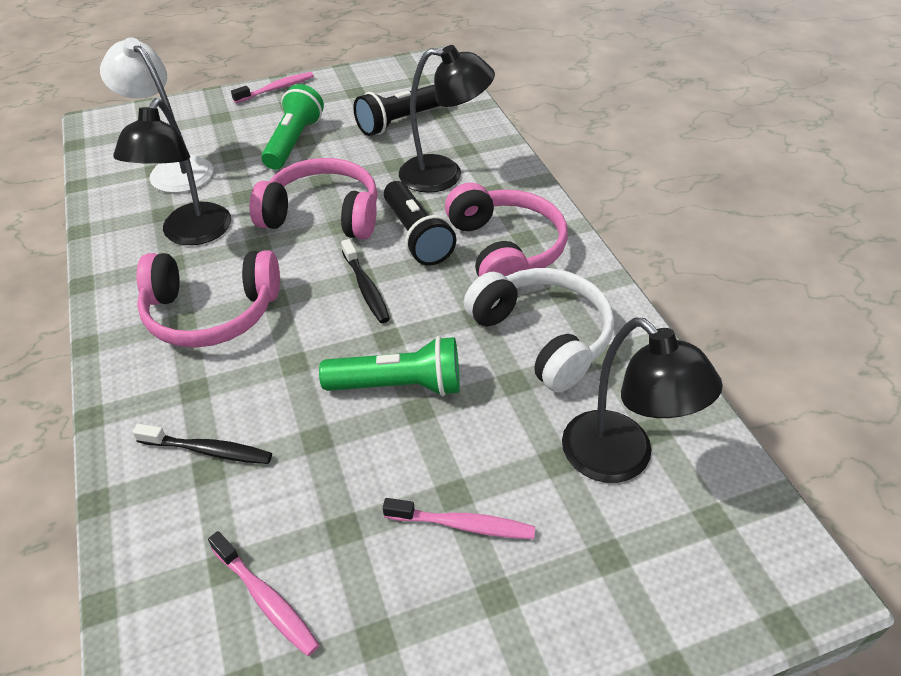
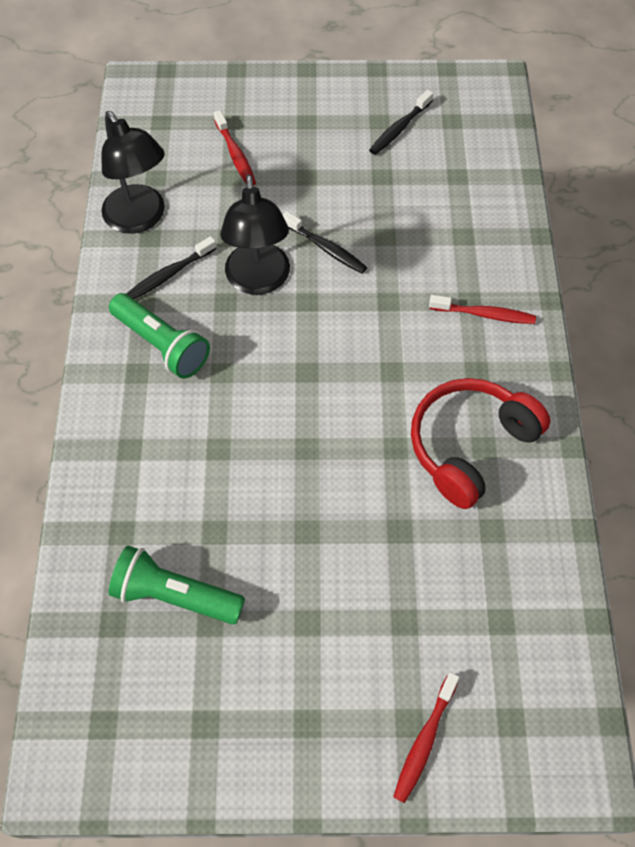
black flashlight: [353,85,440,136] [384,181,456,265] = 2 -> none = 0
black lamp: [113,98,231,245] [399,45,495,193] [562,318,723,483] = 3 -> [101,111,165,234] [220,174,290,295] = 2
black toothbrush: [133,424,272,464] [341,239,390,323] = 2 -> [126,236,217,299] [283,211,367,273] [369,90,433,155] = 3
pink headphones: [136,250,280,348] [250,158,378,239] [445,182,568,277] = 3 -> none = 0
pink toothbrush: [208,531,319,656] [231,72,314,103] [383,498,535,539] = 3 -> none = 0
red headphones: none = 0 -> [411,378,550,509] = 1
red toothbrush: none = 0 -> [214,110,256,186] [393,672,460,803] [429,295,536,324] = 3
white headphones: [464,268,614,393] = 1 -> none = 0
white lamp: [100,37,213,193] = 1 -> none = 0

